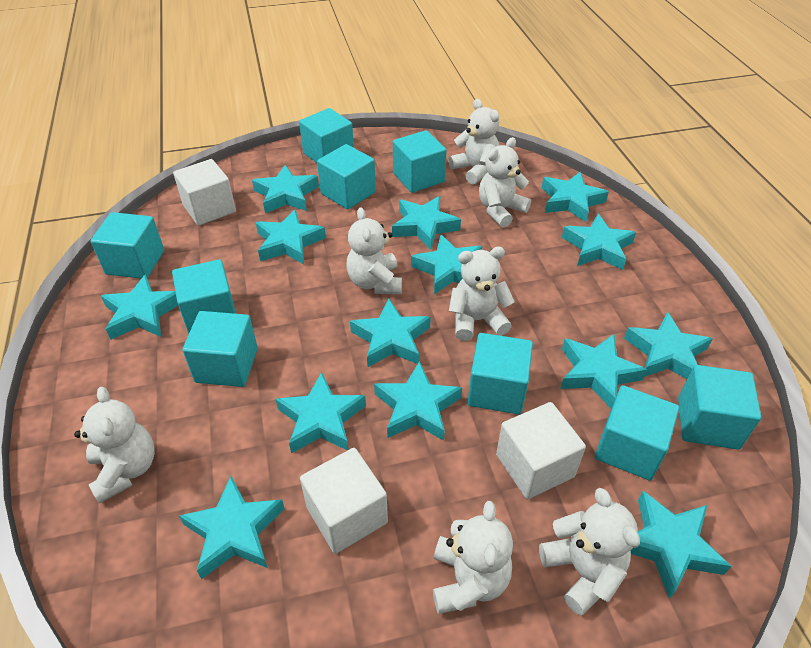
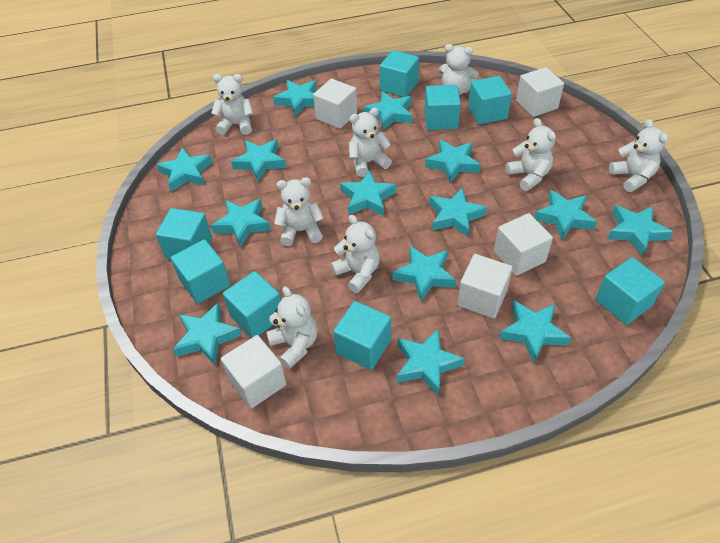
turquoise cube: [90,212,164,279] [172,259,236,334] [182,311,258,387] [299,108,354,163] [317,144,376,209] [393,130,447,193] [468,333,533,414] [595,385,679,481] [678,365,761,450] = 9 -> [156,208,212,259] [171,239,230,304] [223,271,281,338] [333,301,391,370] [380,50,419,97] [425,85,461,130] [468,76,512,124] [595,257,665,325] = 8
white cube: [173,159,236,226] [300,448,388,554] [496,402,586,499] = 3 -> [221,335,287,409] [313,79,357,129] [457,254,513,318] [494,213,553,276] [516,67,564,117] = 5
white teddy bear: [74,387,155,504] [347,208,402,294] [433,501,513,614] [448,99,499,184] [449,247,515,341] [479,137,531,228] [539,488,640,615] = 7 -> [211,74,254,135] [266,286,318,369] [274,177,324,246] [331,215,380,293] [349,108,392,177] [439,44,479,95] [506,118,556,191] [609,119,668,192] = 8

